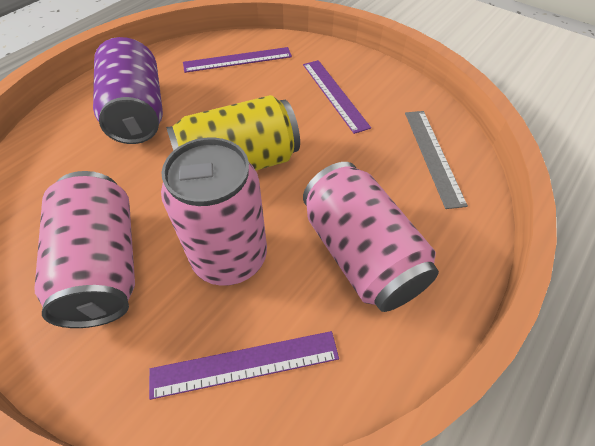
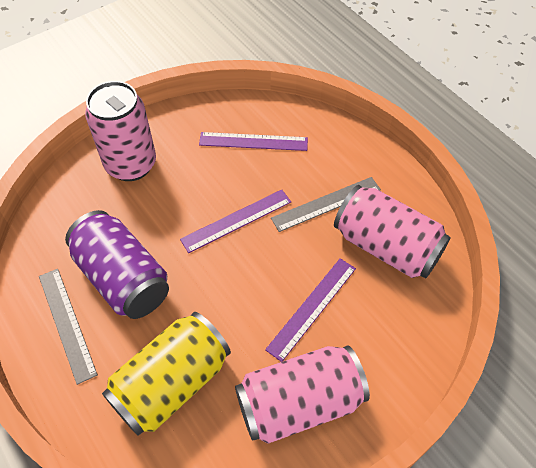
grey ruler: [405,111,468,209] = 1 -> [39,269,98,385] [271,177,381,232] = 2

